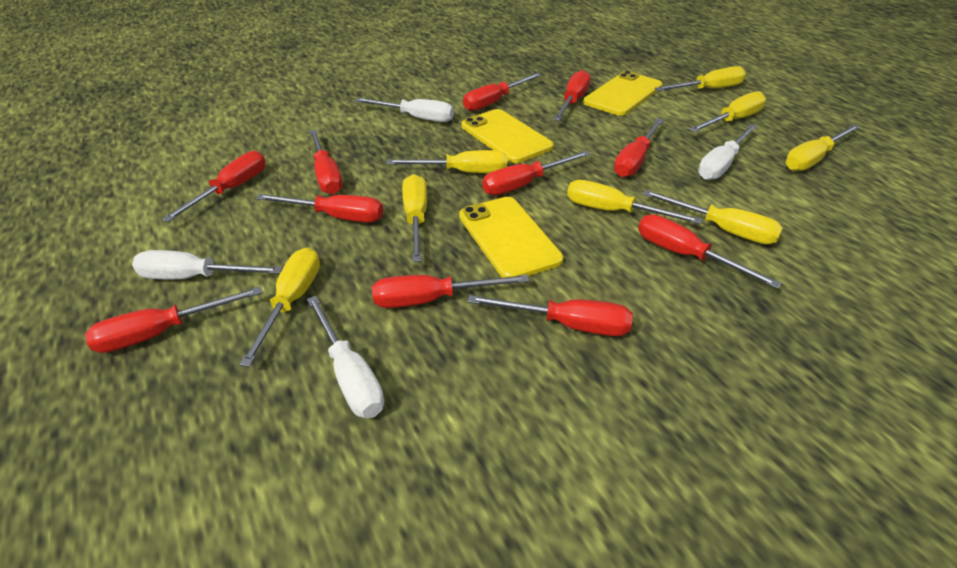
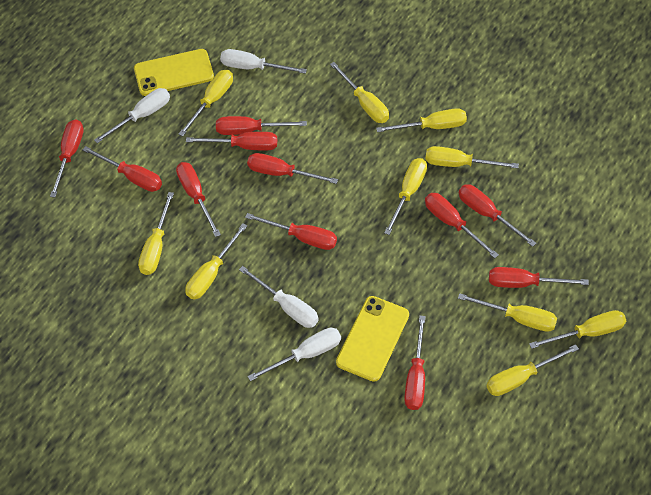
yellow phone: [459,197,564,278] [461,109,554,163] [583,71,662,116] = 3 -> [134,49,214,96] [336,296,409,382] = 2
yellow screwdriver: [239,248,320,367] [386,150,507,173] [402,174,427,262] [567,180,703,224] [642,190,783,244] [655,66,746,91] [689,91,766,132] [785,124,860,171] = 8 -> [138,192,174,275] [178,70,233,136] [186,223,247,300] [330,62,389,123] [376,108,467,132] [384,158,427,235] [425,146,519,169] [458,293,557,332] [486,344,579,396] [529,310,626,349] = 10

